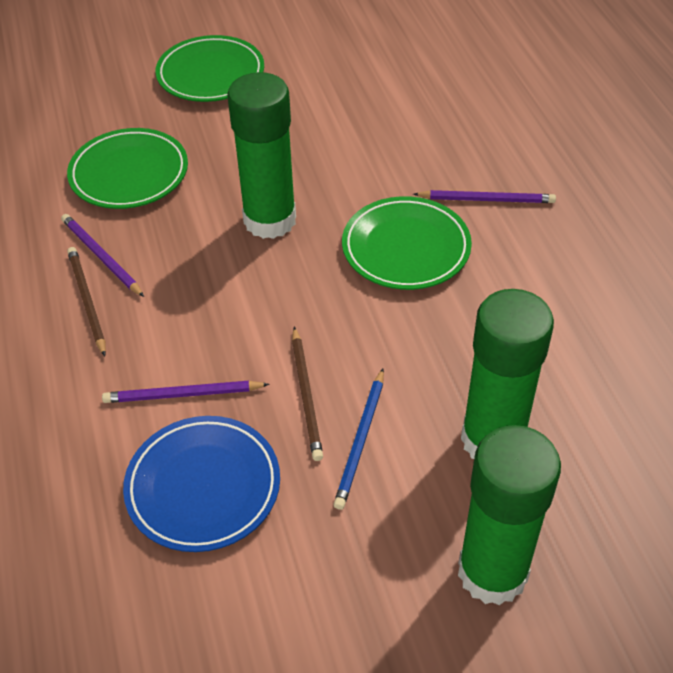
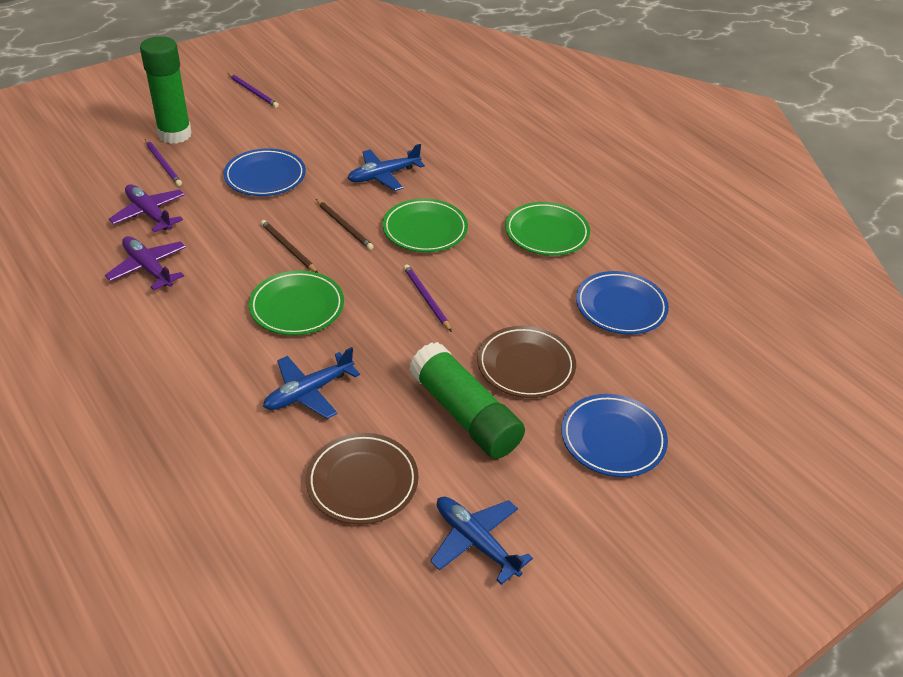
blue pencil: [334,369,384,510] = 1 -> none = 0
blue plane: none = 0 -> [263,347,360,419] [348,144,425,191] [430,497,533,585] = 3
blue plate: [123,416,280,552] = 1 -> [223,148,306,196] [561,394,668,477] [576,271,669,334] = 3
brown plate: none = 0 -> [306,433,419,525] [477,326,576,398] = 2
green glue stick: [227,72,296,239] [458,425,561,605] [461,289,554,459] = 3 -> [140,36,192,144] [409,342,525,459] = 2
purple plane: none = 0 -> [105,236,186,290] [109,184,185,232] = 2

